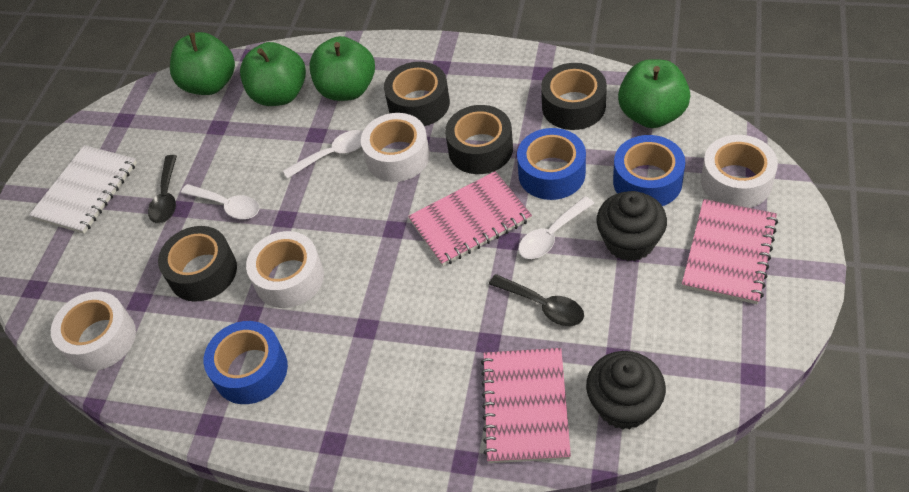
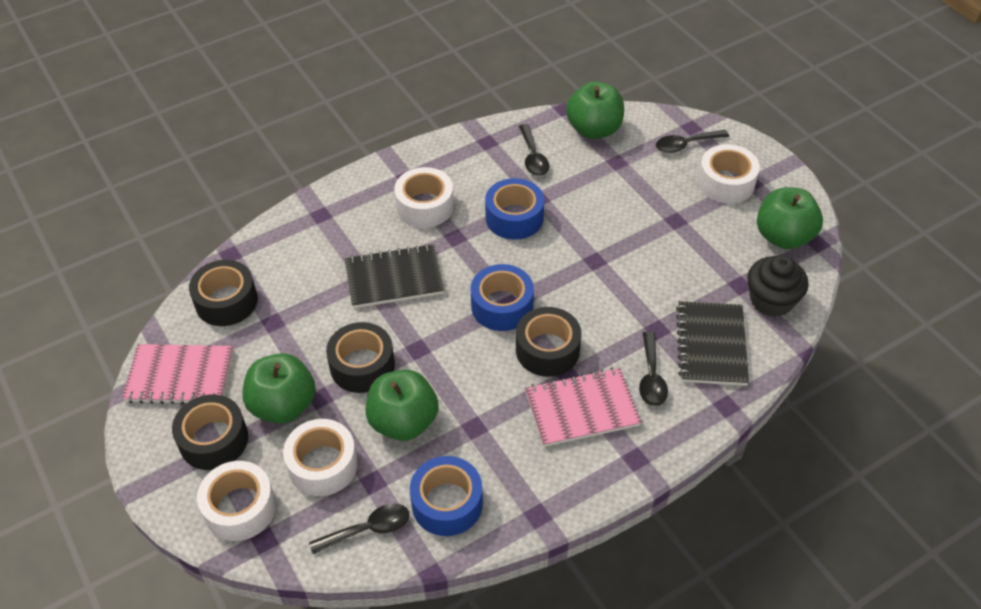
black cupcake: [586,351,666,430] [596,191,667,261] = 2 -> [747,255,809,317] = 1
black notebook: none = 0 -> [345,244,444,308] [676,301,749,386] = 2
black spoon: [148,155,177,223] [489,274,584,326] = 2 -> [309,504,410,554] [519,124,549,176] [639,332,668,406] [656,130,729,153] = 4
pink notebook: [408,171,532,266] [481,348,571,463] [682,199,778,304] = 3 -> [122,344,234,404] [525,368,641,447] = 2
white notebook: [29,145,137,234] = 1 -> none = 0
white spoon: [181,184,259,219] [283,130,363,179] [518,196,594,259] = 3 -> none = 0

